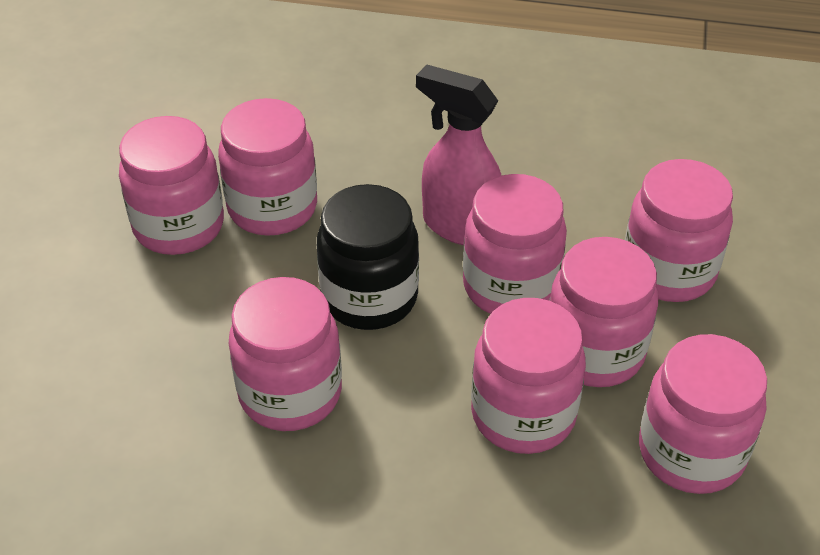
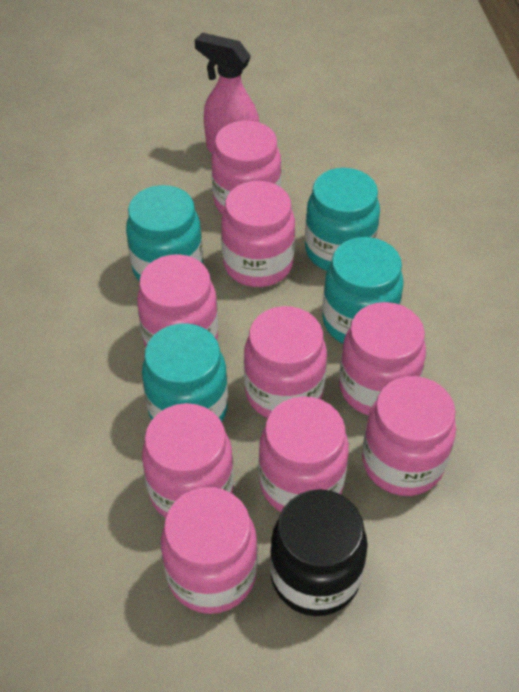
pink jar: [119,116,224,255] [218,98,317,236] [229,277,342,431] [463,174,567,314] [471,298,586,454] [549,237,658,387] [625,159,733,302] [639,334,767,494] = 8 -> [137,254,218,347] [142,403,234,518] [161,487,258,614] [211,121,281,215] [221,181,295,287] [244,306,327,418] [259,396,349,512] [339,302,426,416] [362,376,456,496] = 9
turquoise jar: none = 0 -> [126,185,203,281] [142,323,228,422] [305,168,380,271] [322,237,403,343] = 4

